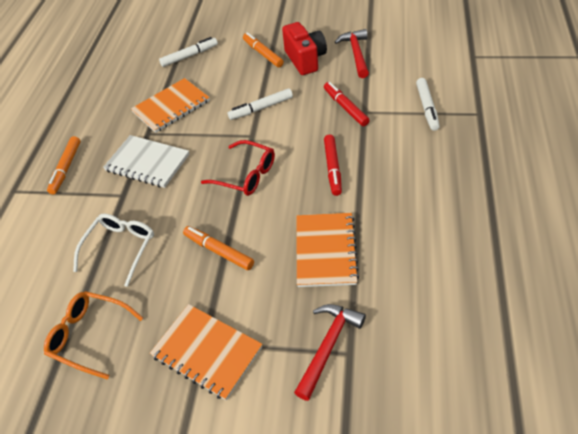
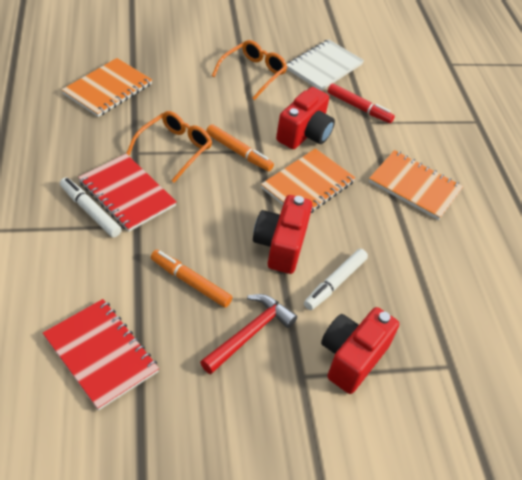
orange glasses: [44,291,143,380] = 1 -> [126,111,212,183] [212,40,287,100] = 2
orange marker: [47,136,80,195] [183,226,254,270] [243,32,284,67] = 3 -> [151,250,233,308] [206,124,274,171] = 2
red camera: [282,22,327,75] = 1 -> [253,195,312,274] [276,87,335,149] [321,307,399,394] = 3
red glasses: [201,140,275,196] = 1 -> none = 0
red hammer: [294,304,366,401] [335,29,369,78] = 2 -> [200,294,297,374] = 1
red marker: [324,82,370,126] [324,135,342,196] = 2 -> [328,84,395,123] = 1
red notebook: none = 0 -> [43,299,159,411] [78,154,177,232] = 2
white glasses: [73,214,154,287] = 1 -> none = 0
white marker: [159,37,218,67] [228,88,293,120] [416,78,440,131] = 3 -> [60,177,122,237] [304,249,368,310] = 2

